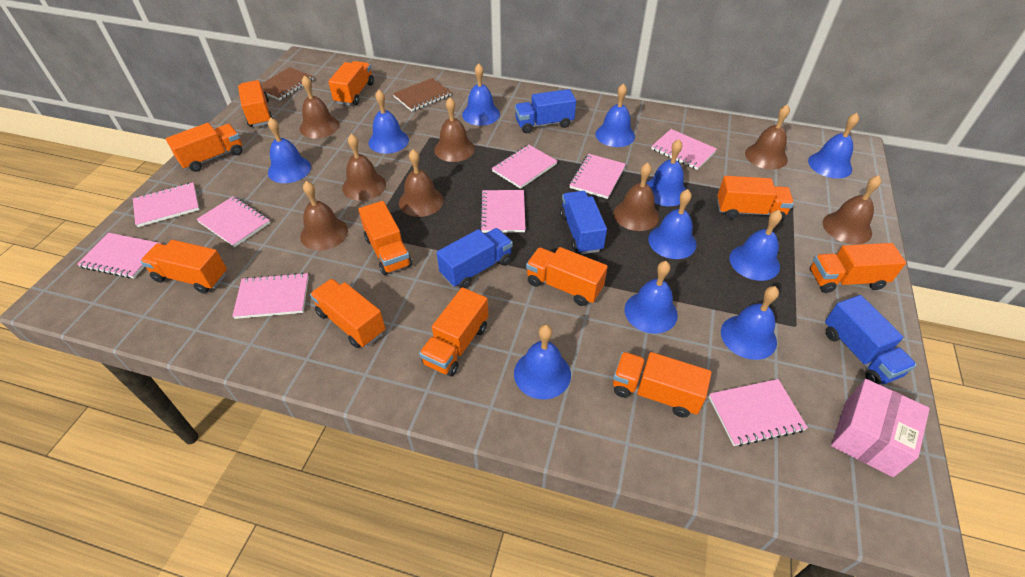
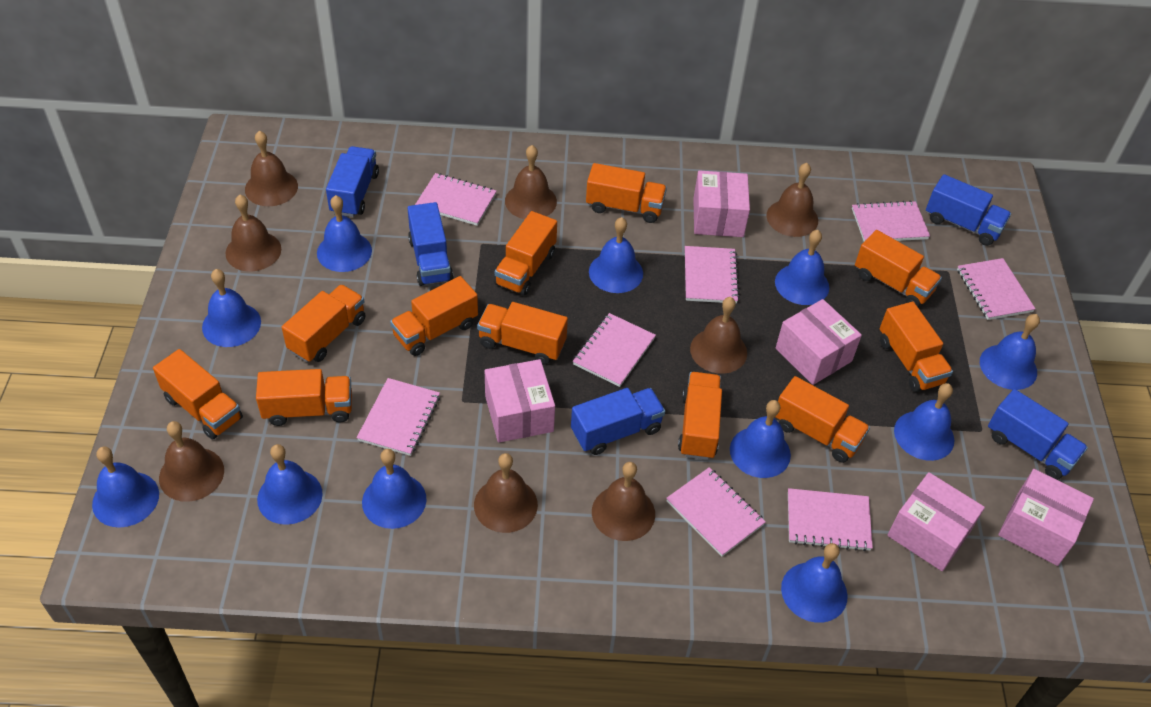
blue truck: [436,228,513,288] [515,89,576,133] [560,191,607,254] [825,295,917,385] = 4 -> [326,146,379,217] [407,202,454,286] [571,388,665,455] [926,174,1011,246] [988,389,1088,480] = 5
brown notebook: [261,67,314,100] [393,78,451,111] = 2 -> none = 0
pink box: [831,379,930,477] = 1 -> [485,359,555,442] [693,170,750,237] [776,299,862,385] [888,472,985,571] [998,469,1094,566] = 5
pink notebook: [77,233,162,279] [133,182,199,227] [196,196,270,247] [232,272,309,319] [480,190,526,233] [492,145,557,189] [570,154,626,199] [651,129,717,170] [709,379,808,447] = 9 -> [357,378,440,456] [415,173,496,226] [573,313,656,387] [666,467,766,557] [685,246,740,304] [788,488,873,551] [852,200,930,242] [957,258,1035,320] = 8

